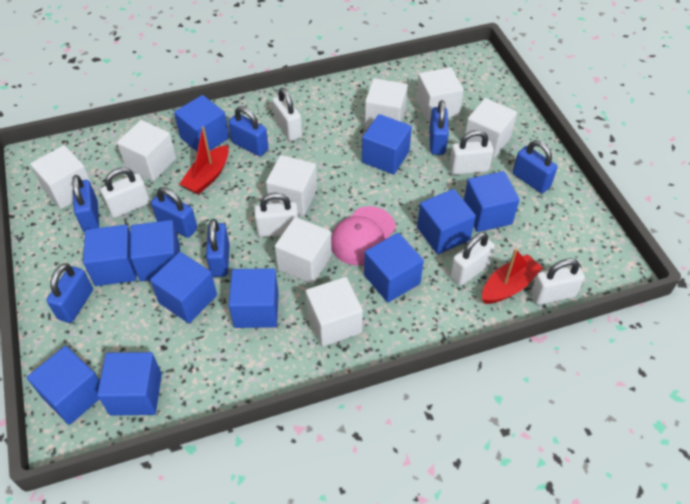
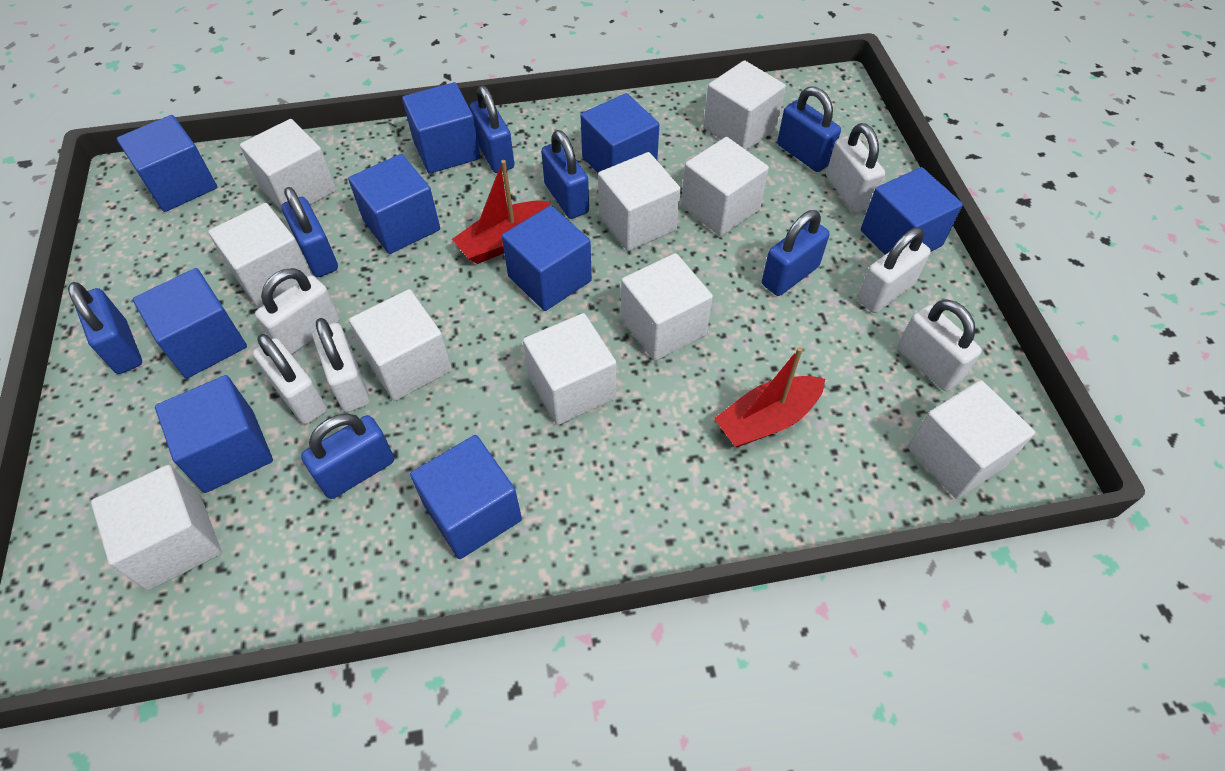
blue cube: [27,346,100,425] [83,225,137,286] [97,352,162,415] [130,220,180,281] [150,252,217,323] [174,95,229,152] [229,268,279,328] [362,114,412,175] [364,233,424,302] [417,189,476,254] [464,171,520,232] = 11 -> [117,115,217,212] [133,268,247,378] [155,375,273,493] [348,154,440,254] [402,82,480,174] [410,435,522,559] [502,205,592,311] [581,93,660,173] [861,167,963,255] = 9
pink cap: [331,206,396,265] = 1 -> none = 0
white cube: [30,145,94,209] [117,120,176,181] [266,155,317,216] [275,217,332,284] [306,277,363,346] [364,78,408,128] [416,67,464,122] [465,98,517,158] = 8 -> [91,465,221,590] [208,203,312,308] [240,119,336,211] [349,289,452,401] [523,313,616,425] [598,152,681,251] [621,253,713,361] [681,137,769,236] [703,60,786,150] [908,380,1035,499] = 10

